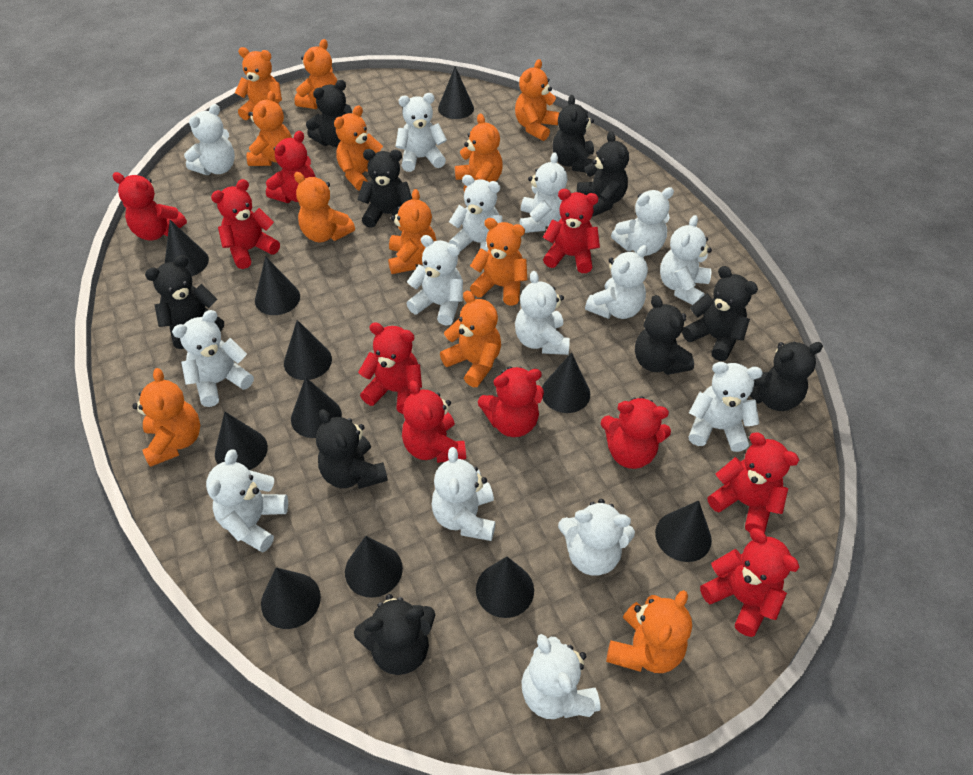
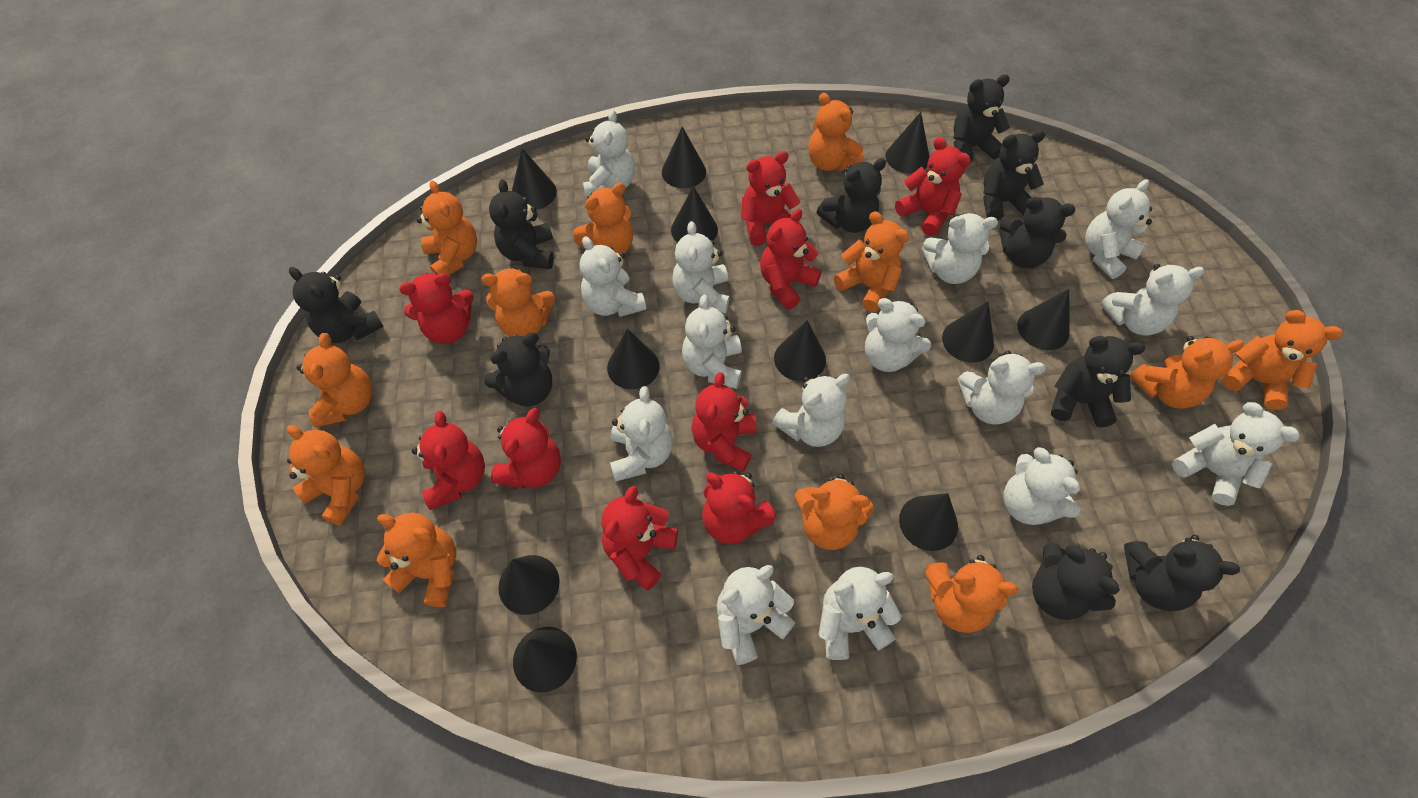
red teddy bear: [112,172,187,241] [211,179,280,269] [266,131,315,203] [358,322,422,414] [402,380,466,463] [478,366,544,437] [543,189,600,273] [601,397,671,469] [700,528,799,637] [708,432,799,533] = 10 -> [399,272,474,344] [412,411,485,510] [491,408,561,489] [602,486,678,590] [692,372,756,472] [702,471,777,544] [741,151,801,246] [760,209,822,309] [895,137,971,236] = 9

